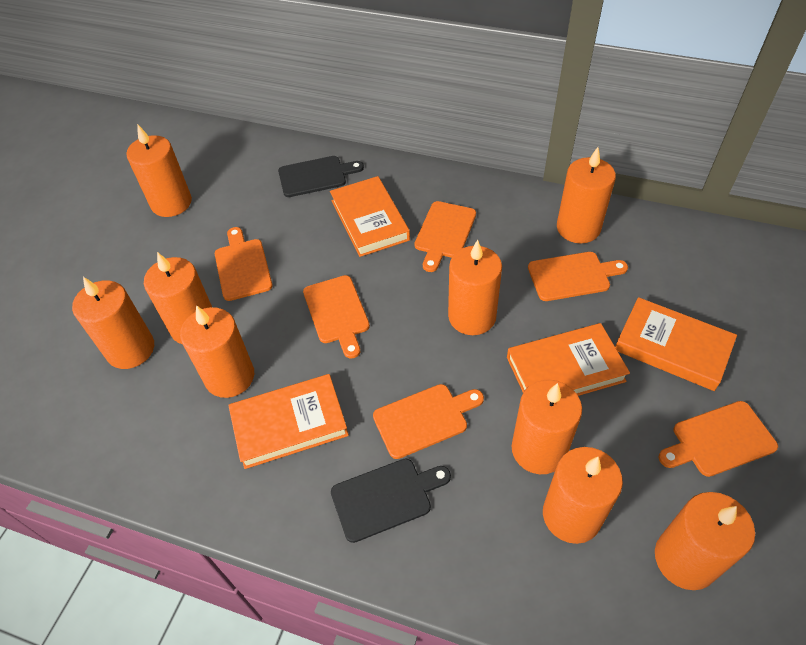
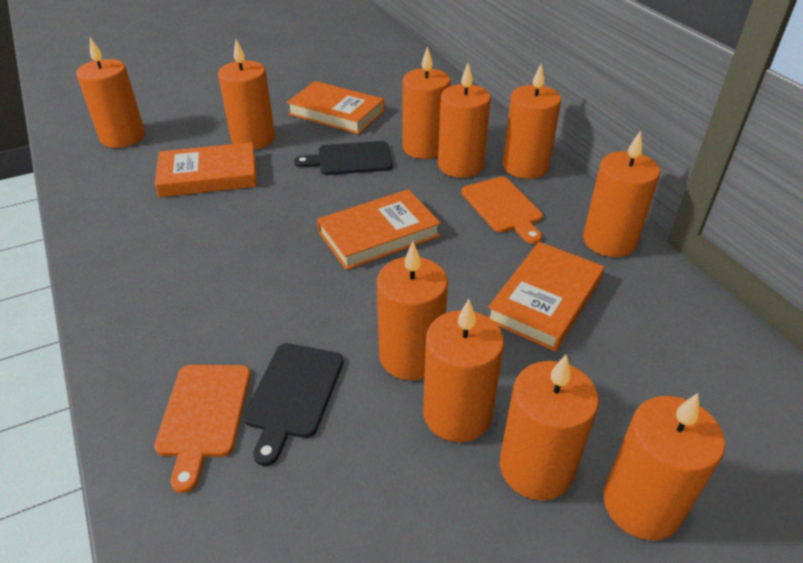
orange candle: [72,277,154,369] [126,124,192,217] [144,252,212,344] [180,305,254,398] [448,240,502,335] [511,380,582,474] [543,447,623,544] [557,147,616,243] [655,492,755,590] = 9 -> [76,37,145,148] [218,39,275,150] [377,242,448,380] [403,46,451,159] [423,299,504,442] [438,63,491,178] [500,355,599,501] [503,64,561,179] [583,131,660,257] [603,393,725,540] = 10
orange cutting board: [215,227,273,301] [303,275,370,359] [373,384,484,459] [414,201,476,272] [528,252,628,301] [659,401,778,477] = 6 -> [154,365,251,493] [461,177,543,244] = 2

